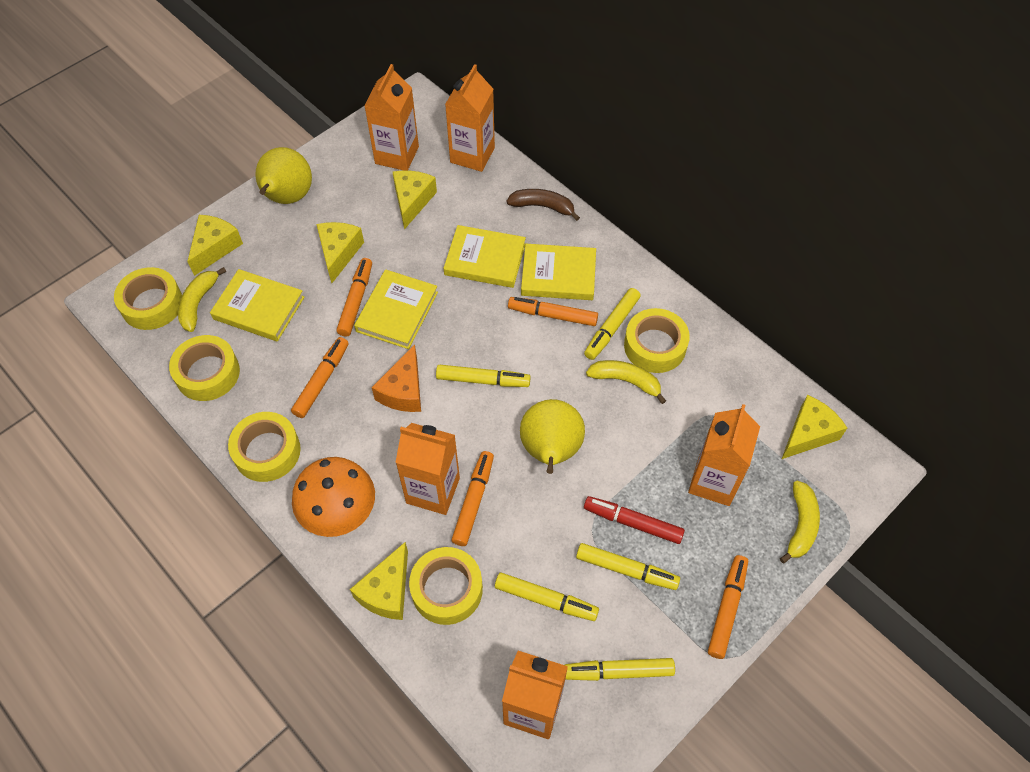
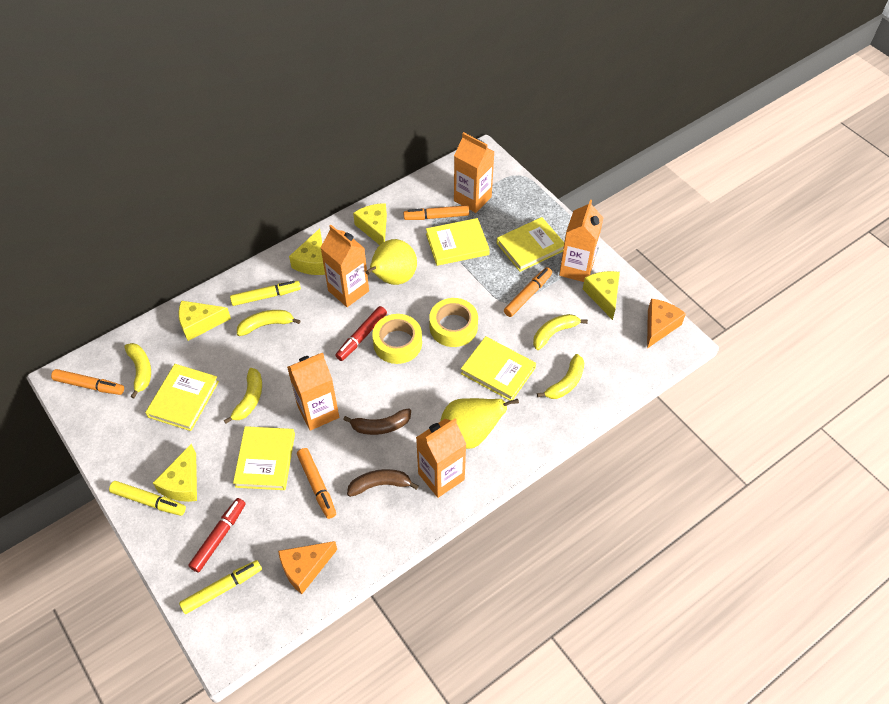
brown banana: [507,189,580,221] = 1 -> [343,409,411,435] [347,469,419,497] = 2
orange cheese: [372,344,421,412] = 1 -> [278,541,337,594] [647,299,686,348] = 2
orange marker: [291,337,349,418] [337,258,372,337] [451,451,494,546] [508,297,598,326] [708,555,748,659] = 5 -> [51,369,124,395] [297,448,336,519] [403,205,469,220] [504,267,552,317] = 4
orange mushroom: [292,457,375,537] = 1 -> none = 0
red marker: [584,496,685,544] = 1 -> [188,498,246,572] [335,306,387,361] = 2
yellow banana: [178,267,226,332] [586,360,666,404] [780,481,820,563] = 3 -> [124,343,151,399] [224,368,262,424] [237,310,300,336] [533,314,588,350] [537,354,584,399] = 5
yellow book: [210,269,304,342] [354,269,438,349] [444,225,526,288] [521,244,596,300] = 4 -> [145,364,219,431] [233,426,295,490] [426,218,490,266] [461,336,536,401] [497,217,564,272] = 5
yellow marker: [436,365,531,387] [495,573,599,621] [565,658,675,681] [576,543,680,590] [584,288,641,360] = 5 -> [109,481,186,516] [179,560,262,614] [230,281,301,306] = 3
yellow tape: [114,267,182,330] [169,335,240,401] [228,412,301,482] [409,547,483,625] [624,308,690,373] = 5 -> [372,314,422,364] [429,298,478,347] = 2

